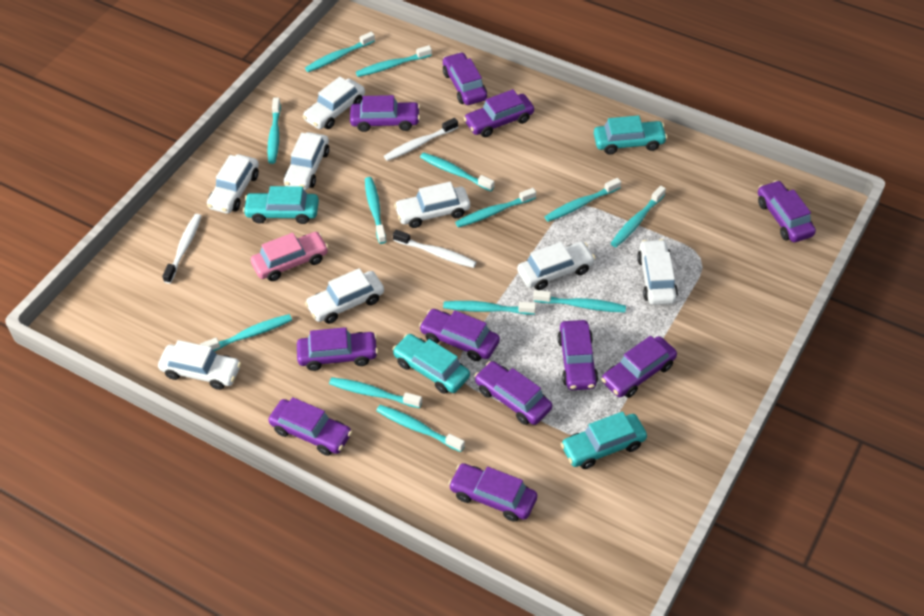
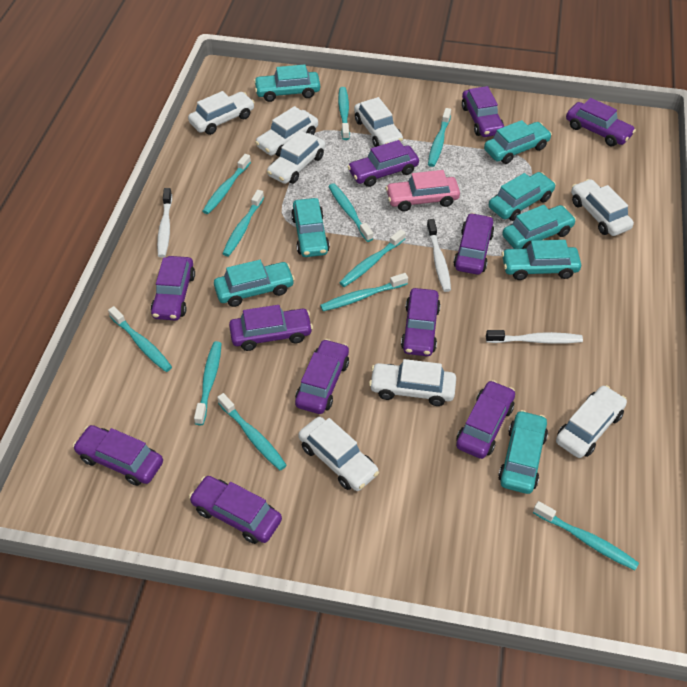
turquoise car: [243,186,319,224] [392,334,470,394] [561,411,647,469] [594,115,667,155] = 4 -> [214,260,295,307] [254,64,320,102] [291,198,330,257] [484,120,552,164] [489,172,556,221] [498,410,548,494] [502,205,576,249] [502,240,581,280] = 8
turquoise toothbrush: [200,314,292,352] [267,97,281,164] [305,32,375,72] [329,377,422,408] [356,45,432,77] [365,177,386,244] [376,405,465,452] [420,152,495,191] [443,301,536,315] [455,188,536,228] [533,290,626,312] [544,178,621,222] [610,186,666,247] = 13 -> [108,306,172,372] [194,341,222,425] [202,154,251,214] [217,393,287,471] [223,190,264,256] [320,273,408,311] [328,183,373,242] [338,87,350,140] [339,229,406,287] [428,108,451,167] [533,501,639,570] = 11

